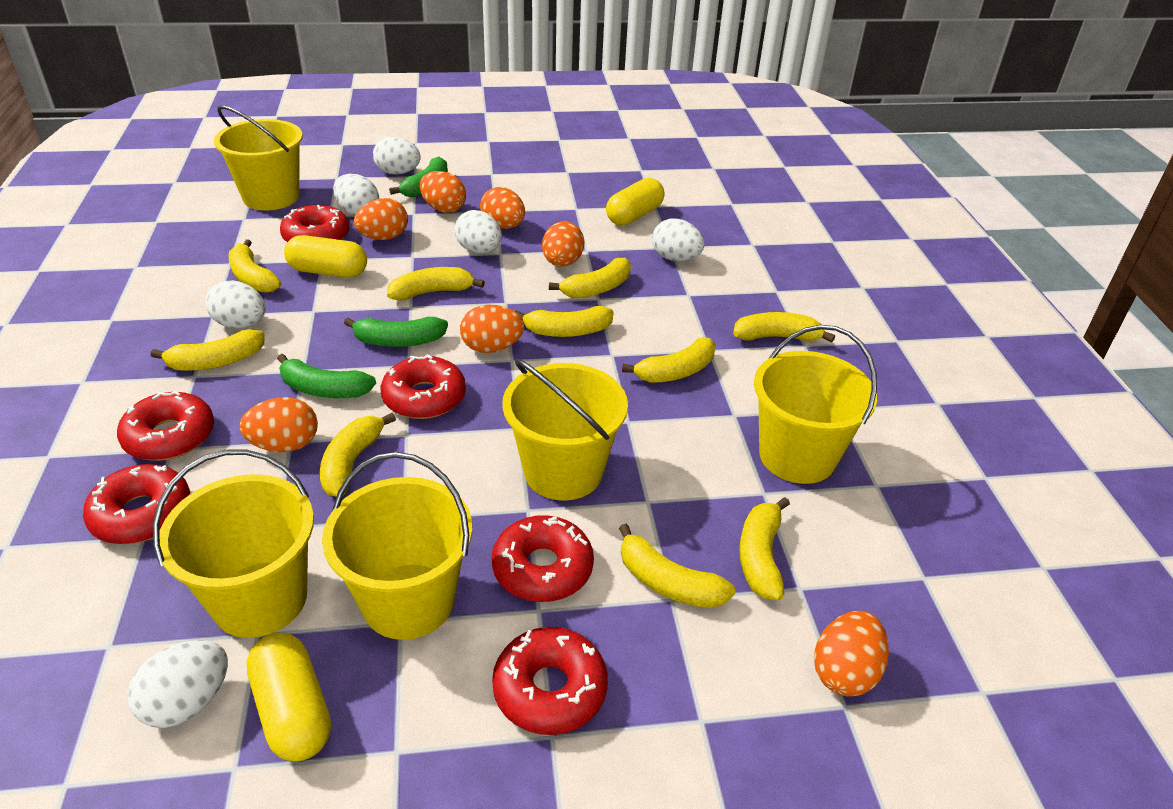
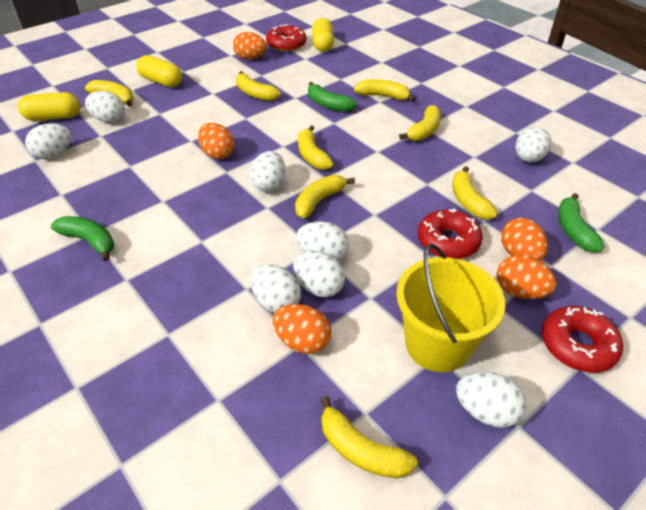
orange egg: [239,397,318,452] [354,198,408,240] [420,171,466,213] [460,305,524,353] [480,187,525,229] [542,222,584,267] [814,611,889,697] = 7 -> [198,123,234,159] [233,32,267,59] [273,304,331,354] [497,255,556,299] [501,218,548,261] = 5
red donut: [83,464,190,544] [117,391,214,461] [280,205,349,242] [381,354,466,419] [492,515,594,602] [492,627,608,735] = 6 -> [266,24,306,52] [418,208,483,259] [542,306,623,373] = 3
white egg: [127,640,228,728] [205,280,266,328] [333,174,379,216] [373,137,421,174] [454,210,502,253] [652,219,704,261] = 6 -> [25,123,71,159] [85,91,125,123] [250,151,286,192] [251,264,301,313] [293,251,345,297] [296,221,349,261] [456,372,527,428] [516,127,551,162] = 8
yellow banana: [151,329,265,371] [228,240,281,293] [320,413,396,497] [387,267,485,301] [515,306,614,337] [549,258,631,298] [619,524,735,608] [622,337,715,383] [733,312,835,342] [739,497,790,601] = 10 -> [85,80,134,107] [236,71,281,101] [295,175,355,218] [298,126,334,170] [320,396,418,479] [354,79,415,102] [399,105,441,141] [452,166,498,219] = 8
yellow bucket: [153,450,314,638] [214,105,303,211] [322,452,472,640] [502,359,628,500] [754,325,877,484] = 5 -> [396,244,505,372] = 1

